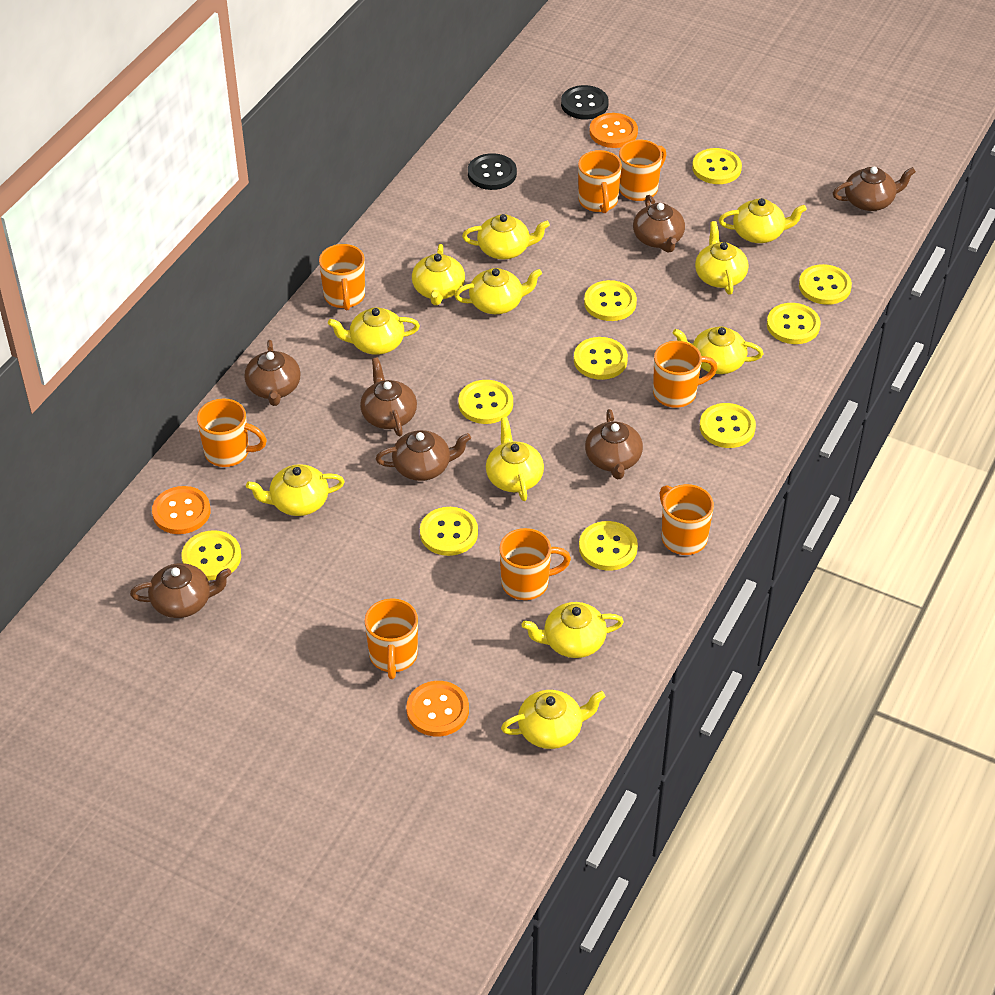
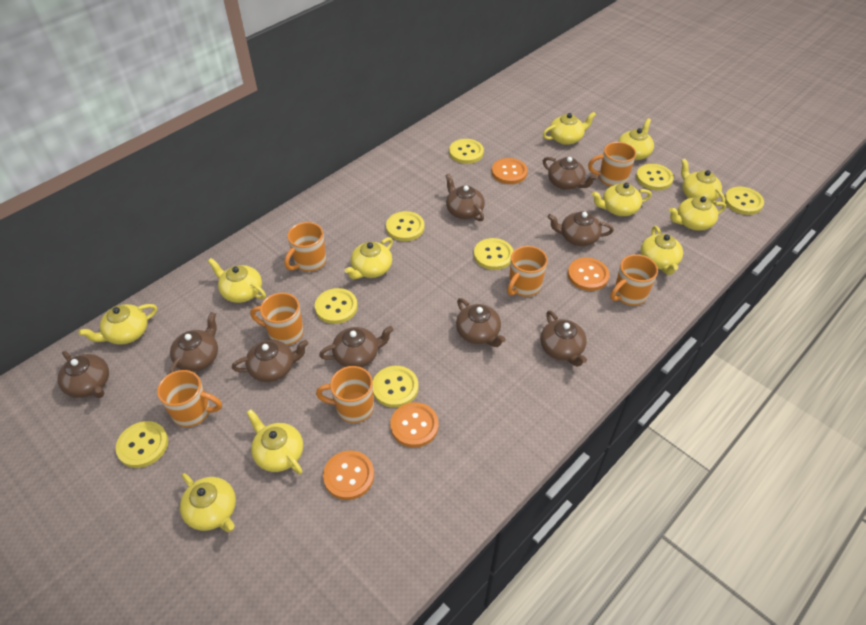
black button: [468,153,517,190] [561,85,609,119] = 2 -> none = 0
brown teapot: [130,563,232,618] [244,340,301,406] [360,357,417,436] [376,430,471,481] [585,409,643,479] [633,195,685,253] [833,167,916,211] = 7 -> [57,351,109,398] [169,312,218,374] [232,340,309,382] [319,326,394,368] [445,173,485,221] [456,298,506,347] [540,310,587,367] [543,157,598,190] [548,211,614,246] = 9
orange button: [152,486,211,534] [406,681,469,737] [590,113,638,148] = 3 -> [323,451,374,500] [390,402,439,448] [492,158,528,184] [568,258,610,291] = 4
orange mug: [197,398,267,467] [319,244,365,310] [364,598,418,679] [499,528,571,600] [578,150,622,213] [619,140,666,201] [653,341,717,408] [660,484,714,555] = 8 -> [157,370,222,427] [250,293,304,346] [284,222,326,272] [316,366,374,423] [507,246,548,297] [588,142,636,187] [610,254,658,306] = 7
yellow button: [182,530,241,580] [420,507,478,556] [458,380,513,424] [574,337,628,380] [579,521,638,571] [584,280,637,321] [692,148,742,184] [700,403,756,448] [767,303,821,344] [799,264,852,305] = 10 -> [116,421,168,468] [315,288,358,324] [373,366,419,408] [386,211,424,241] [449,139,484,164] [474,238,513,270] [636,164,674,190] [725,187,764,215] = 8

